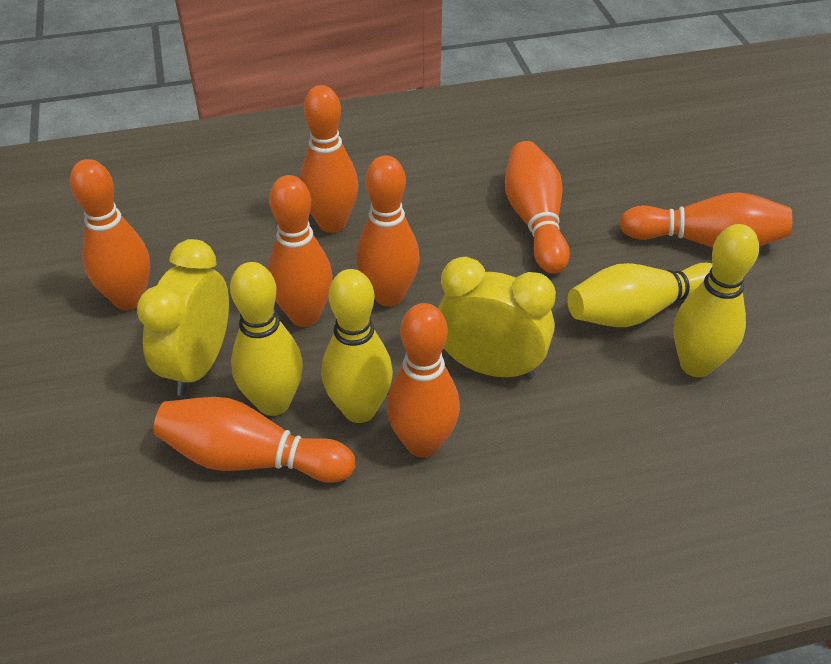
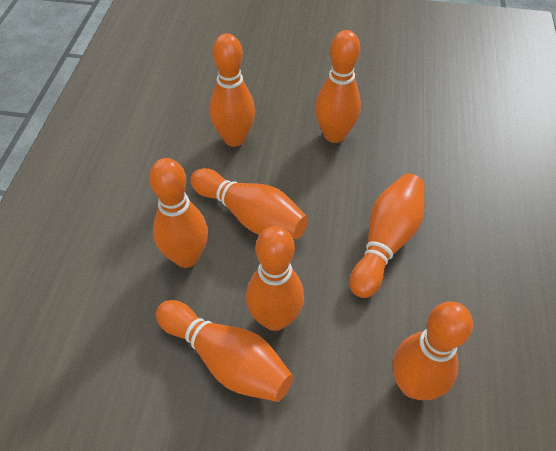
yellow bowling pin: [230,262,303,416] [322,269,393,423] [567,263,712,327] [674,224,759,377] = 4 -> none = 0
yellow clock: [137,239,229,396] [438,257,556,379] = 2 -> none = 0

